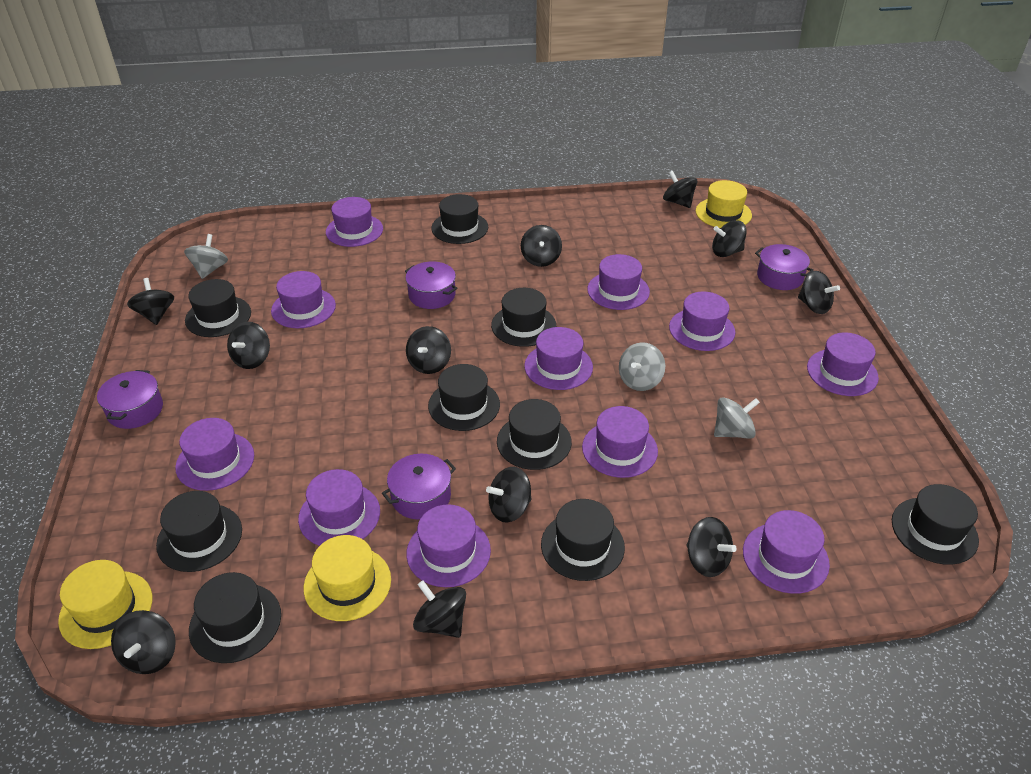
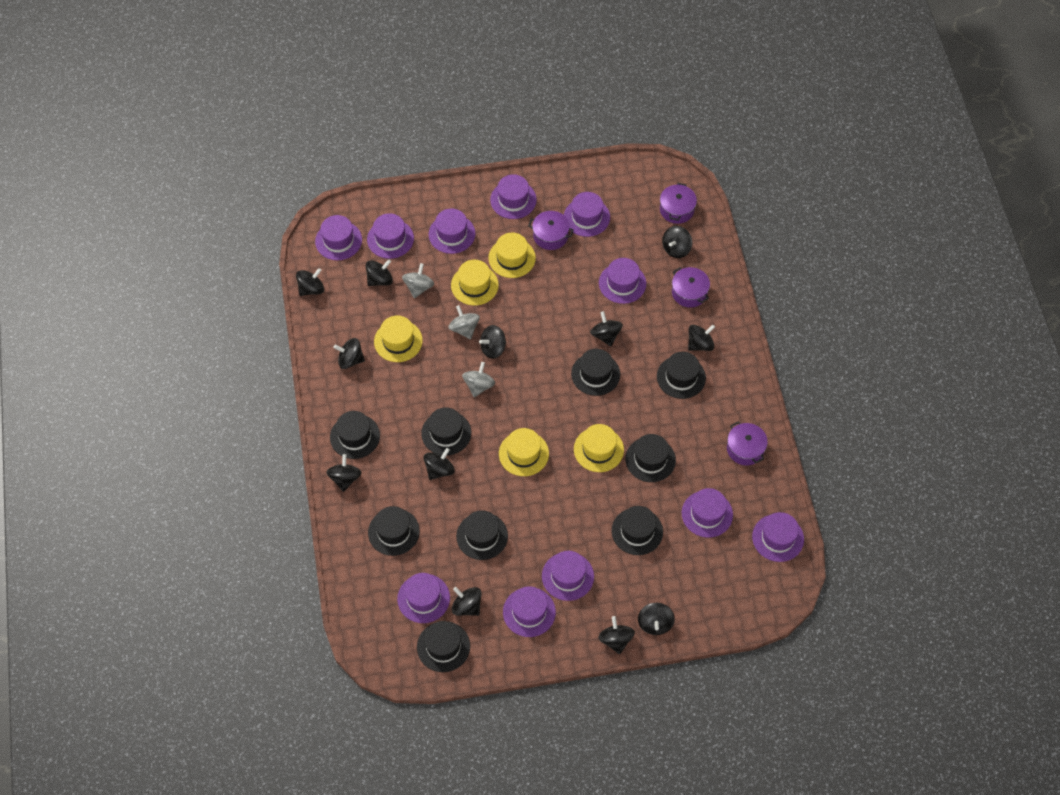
black spinning top: [111,610,176,674] [127,278,174,325] [227,322,270,369] [406,326,451,374] [413,580,466,638] [486,467,532,522] [521,225,562,267] [663,171,698,208] [687,517,737,577] [712,220,747,257] [798,271,840,314] = 11 -> [296,268,324,296] [326,454,362,492] [334,338,365,369] [366,259,393,286] [424,448,455,480] [452,587,482,616] [479,325,506,359] [590,311,623,346] [598,616,635,654] [638,603,675,635] [662,226,692,258] [688,325,715,351] = 12
yellow hat: [58,560,152,649] [304,535,391,621] [696,180,752,228] = 3 -> [374,315,423,362] [451,260,499,306] [488,233,536,278] [499,428,549,476] [574,424,624,472] = 5

